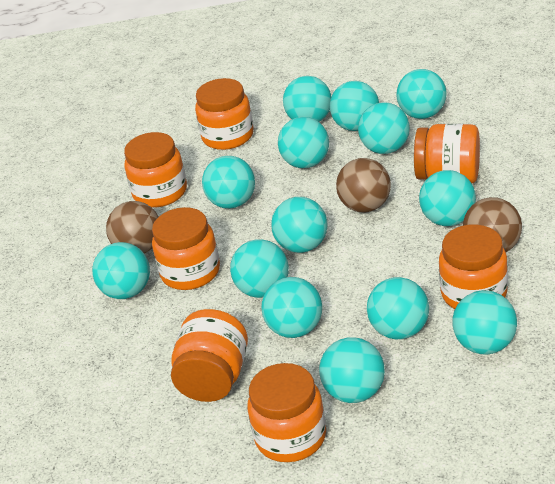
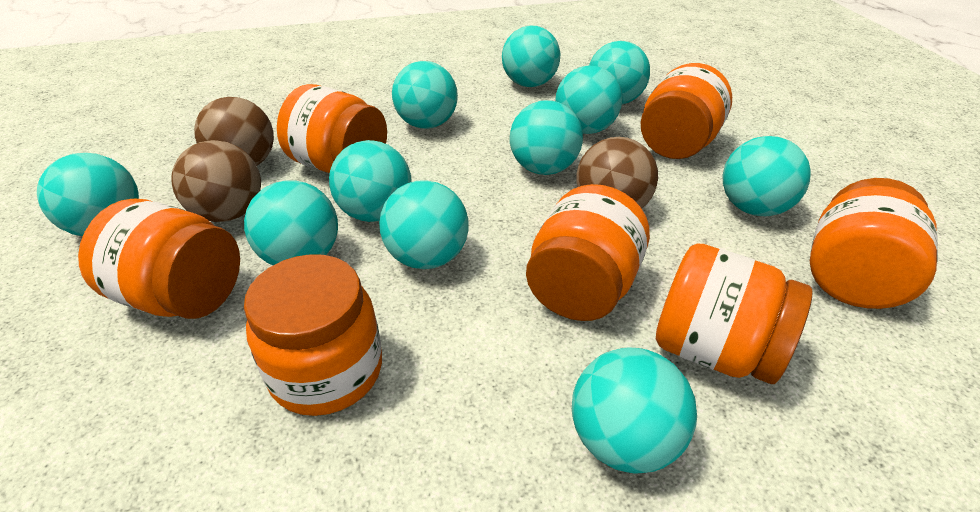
turquoise ball: [92,242,150,299] [202,156,255,209] [230,239,289,298] [261,277,322,338] [271,197,328,253] [278,117,329,168] [283,76,331,122] [319,337,385,403] [330,81,379,131] [358,102,410,154] [367,277,429,339] [396,69,447,119] [419,170,476,226] [452,290,517,354] = 14 -> [37,153,139,236] [244,180,338,265] [329,140,412,222] [379,180,469,269] [392,61,458,129] [502,26,560,87] [510,100,583,175] [555,66,623,134] [572,347,697,474] [589,41,650,104] [723,136,811,216] = 11

